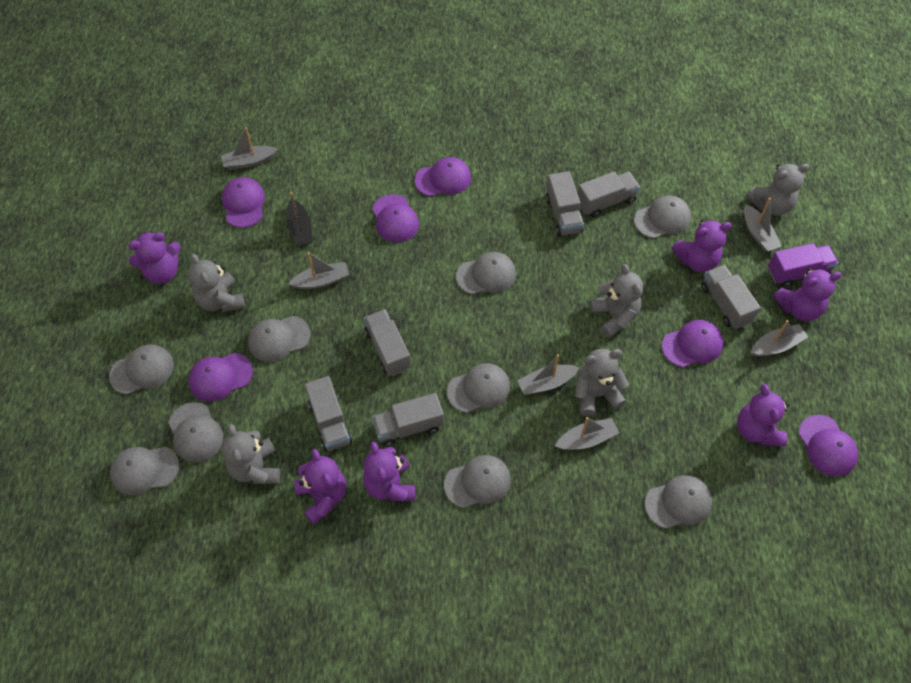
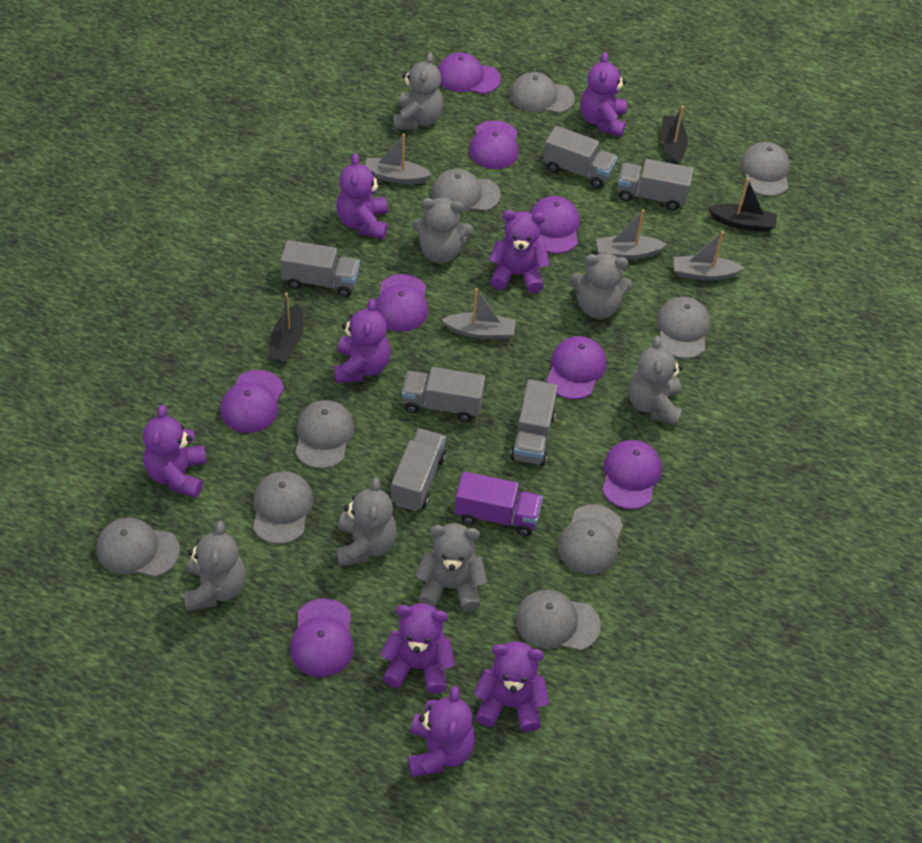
black boat: [286,192,312,246] = 1 -> [268,293,303,363] [661,106,688,164] [708,178,777,232] = 3
grey boat: [221,127,277,170] [288,252,349,289] [517,354,580,395] [555,417,619,450] [744,198,782,252] [750,320,808,356] = 6 -> [365,134,432,184] [441,288,516,339] [596,209,667,260] [674,231,744,281] = 4
grey teddy bear: [188,254,245,312] [222,424,280,484] [575,349,629,416] [590,264,643,338] [746,163,809,216] = 5 -> [184,521,246,611] [336,477,397,567] [393,52,443,130] [412,197,473,263] [415,523,487,611] [570,253,633,319] [628,336,683,425] = 7
purple cap: [188,353,253,401] [222,177,265,228] [372,194,419,242] [414,157,471,196] [662,320,724,367] [798,415,858,476] = 6 -> [220,370,284,433] [290,598,354,677] [375,274,428,332] [438,52,501,94] [469,120,518,169] [530,196,580,254] [546,336,606,399] [602,440,662,509] = 8
purple teddy bear: [128,231,180,284] [294,449,346,524] [363,442,416,501] [672,220,732,272] [737,384,789,446] [773,268,842,321] = 6 -> [143,405,207,498] [334,298,390,383] [336,153,388,239] [380,603,455,694] [408,686,475,777] [474,641,549,732] [488,210,550,293] [580,52,627,137] = 8

